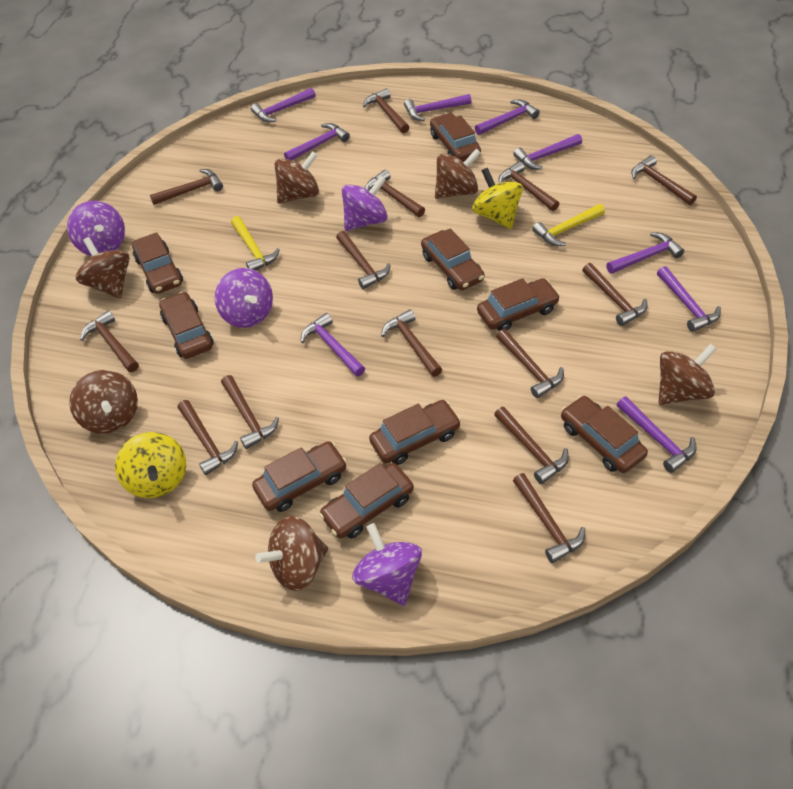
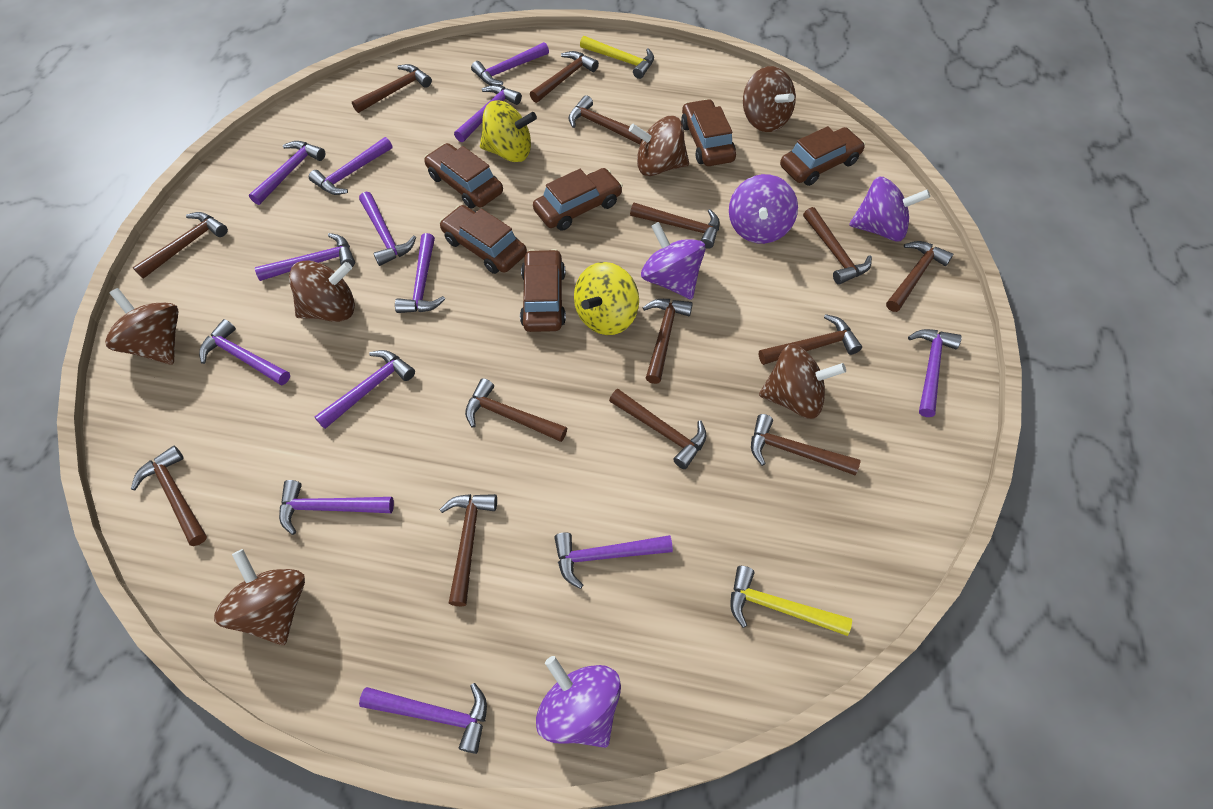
brown car: [132,232,183,294] [159,292,213,359] [252,441,347,512] [319,463,414,539] [369,400,461,465] [421,228,485,290] [430,113,481,162] [477,278,560,331] [561,395,648,473] = 9 -> [424,143,503,208] [440,205,527,274] [520,249,566,332] [533,168,623,231] [681,99,736,166] [780,126,865,186] = 6
purple hammer: [251,88,316,122] [284,123,350,160] [301,313,365,377] [404,94,472,121] [475,100,540,135] [513,134,582,170] [606,232,684,274] [617,396,697,473] [657,266,721,332] = 9 -> [199,319,290,385] [249,141,325,205] [255,233,355,281] [279,480,394,535] [309,137,392,195] [315,350,415,429] [359,192,416,266] [359,683,487,754] [395,233,445,313] [454,85,522,142] [471,42,549,85] [554,532,673,589] [908,329,962,417] = 13

